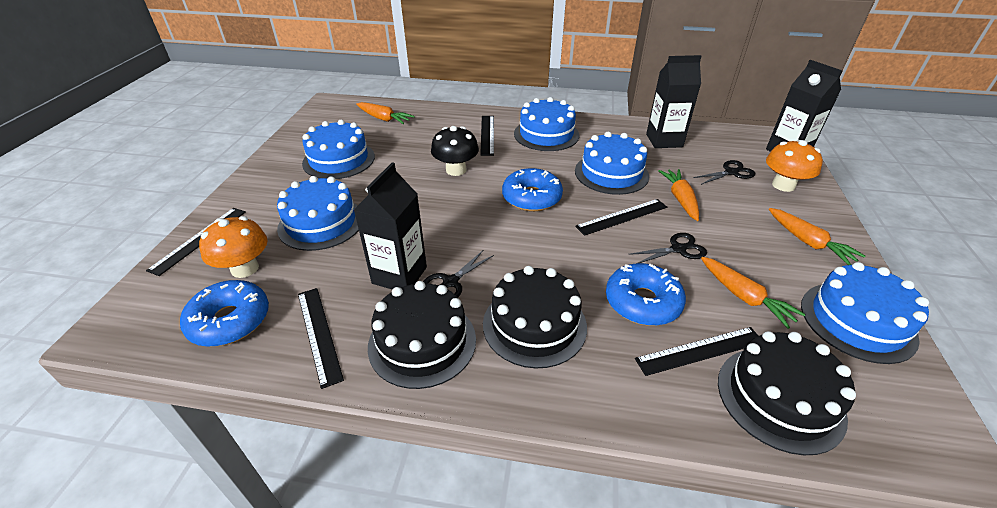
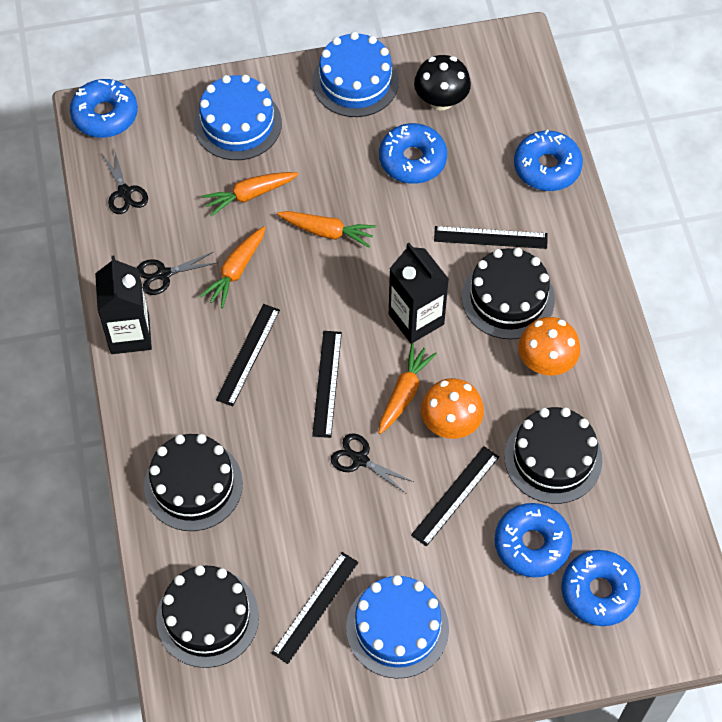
black cake: [368,281,476,389] [483,266,587,368] [718,331,856,455] = 3 -> [144,434,243,531] [156,565,259,668] [462,248,555,339] [504,407,602,504] = 4
black carton: [354,162,427,290] [646,55,702,148] [766,60,842,152] = 3 -> [95,256,152,354] [389,243,449,343] = 2
blue cake: [277,176,359,251] [302,120,375,179] [514,97,579,151] [575,132,649,195] [801,262,929,364] = 5 -> [194,75,282,160] [312,32,399,117] [346,575,449,679] = 3
blue donut: [180,280,269,347] [502,168,563,211] [606,263,686,326] = 3 -> [70,79,138,138] [379,123,447,184] [495,503,572,578] [514,129,583,191] [561,550,641,626] = 5

